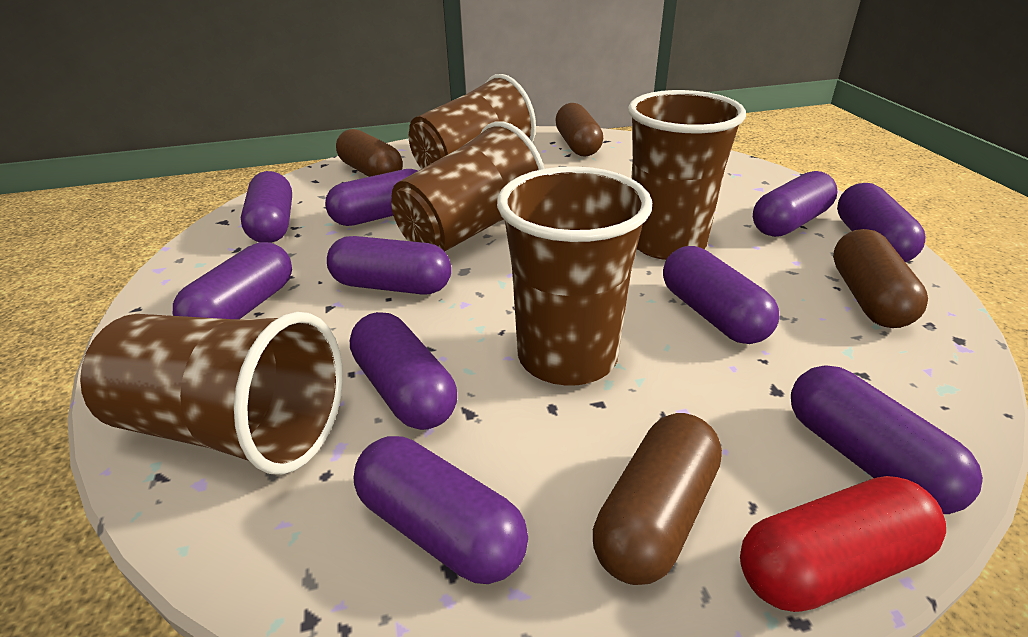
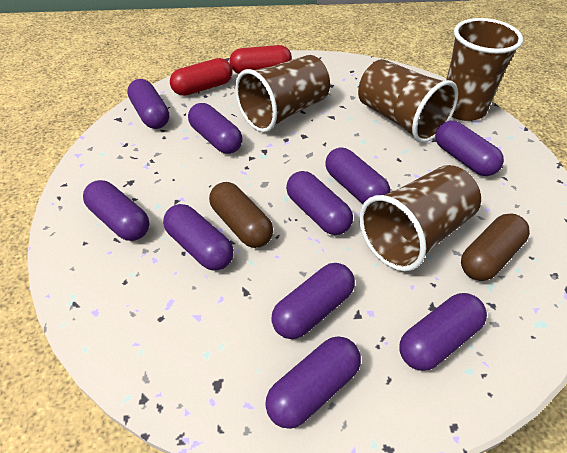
brown capsule: [336,129,403,177] [555,103,603,156] [593,413,722,585] [833,229,928,328] = 4 -> [209,182,273,248] [461,213,530,281] = 2
brown cup: [80,312,343,475] [391,121,544,252] [409,74,536,169] [497,166,652,386] [628,90,746,260] = 5 -> [235,55,330,132] [358,59,458,143] [359,165,481,271] [446,18,523,121] = 4
red capsule: [740,476,946,612] = 1 -> [170,58,232,96] [230,45,292,74] = 2

